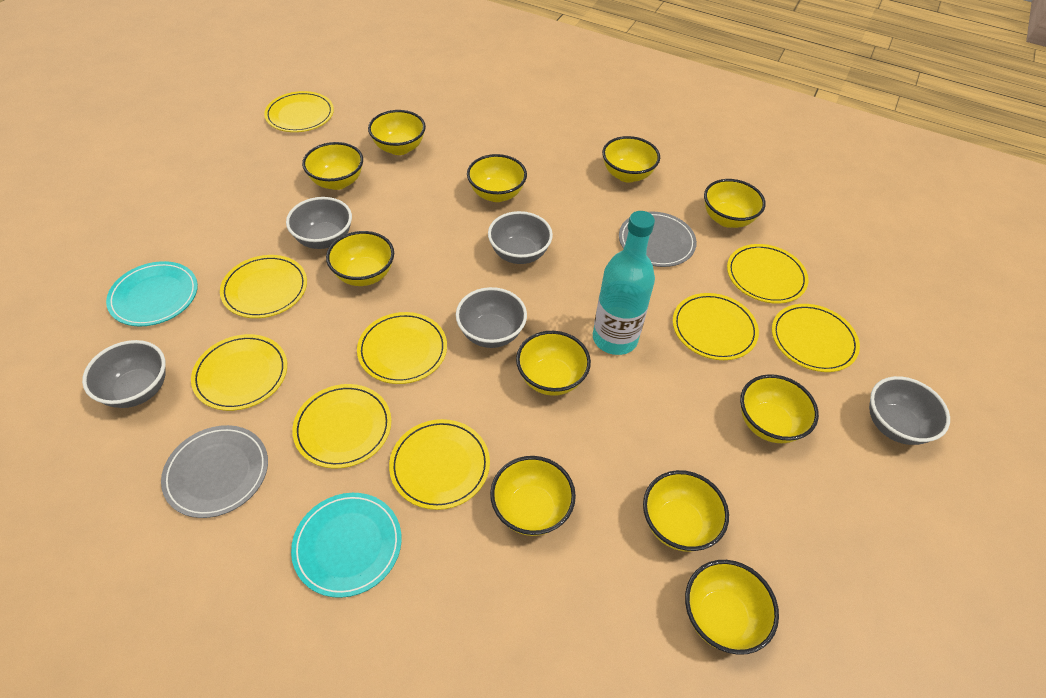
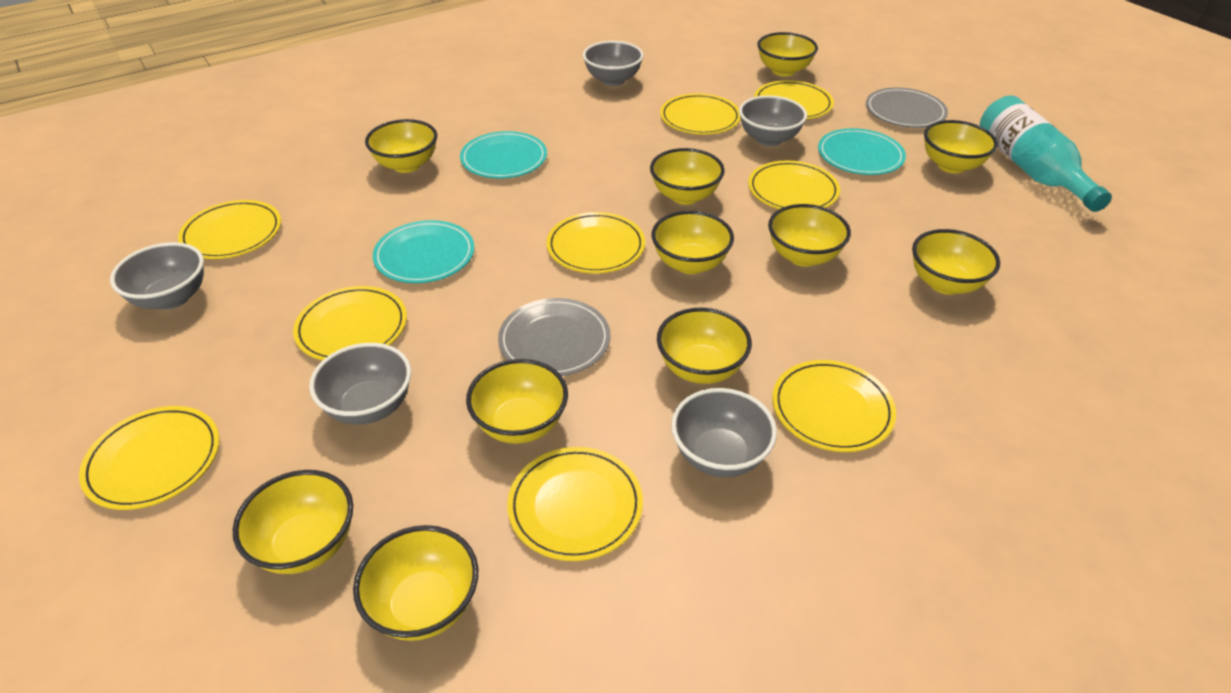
turquoise plate: [106,261,198,326] [291,493,402,598] = 2 -> [373,220,475,283] [460,131,547,179] [818,128,906,175] = 3

